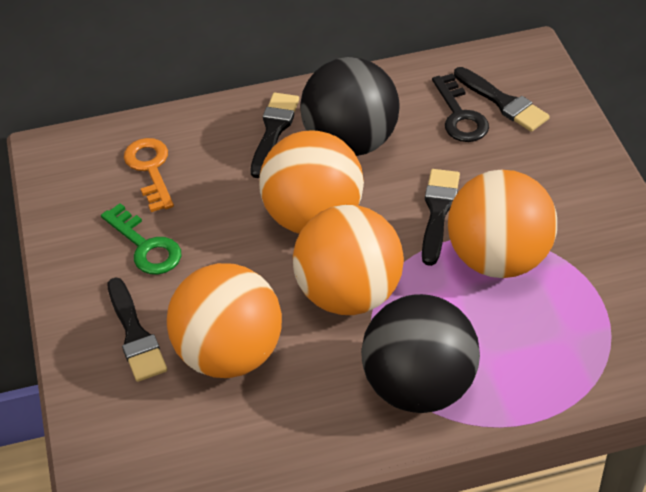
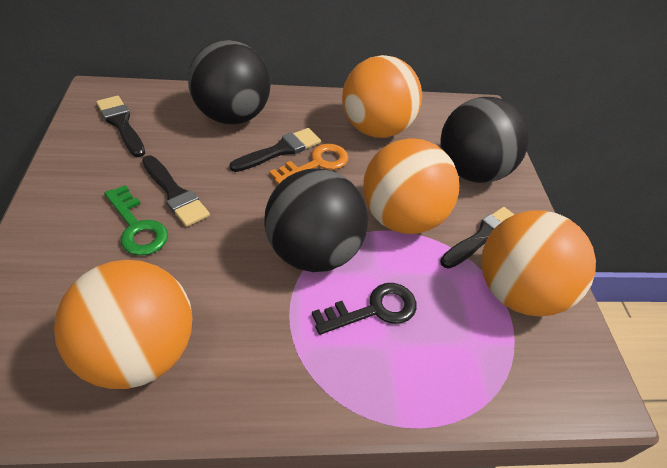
black ball: [300,57,400,156] [361,294,480,413] = 2 -> [188,40,271,124] [264,168,368,272] [440,97,529,183] = 3

